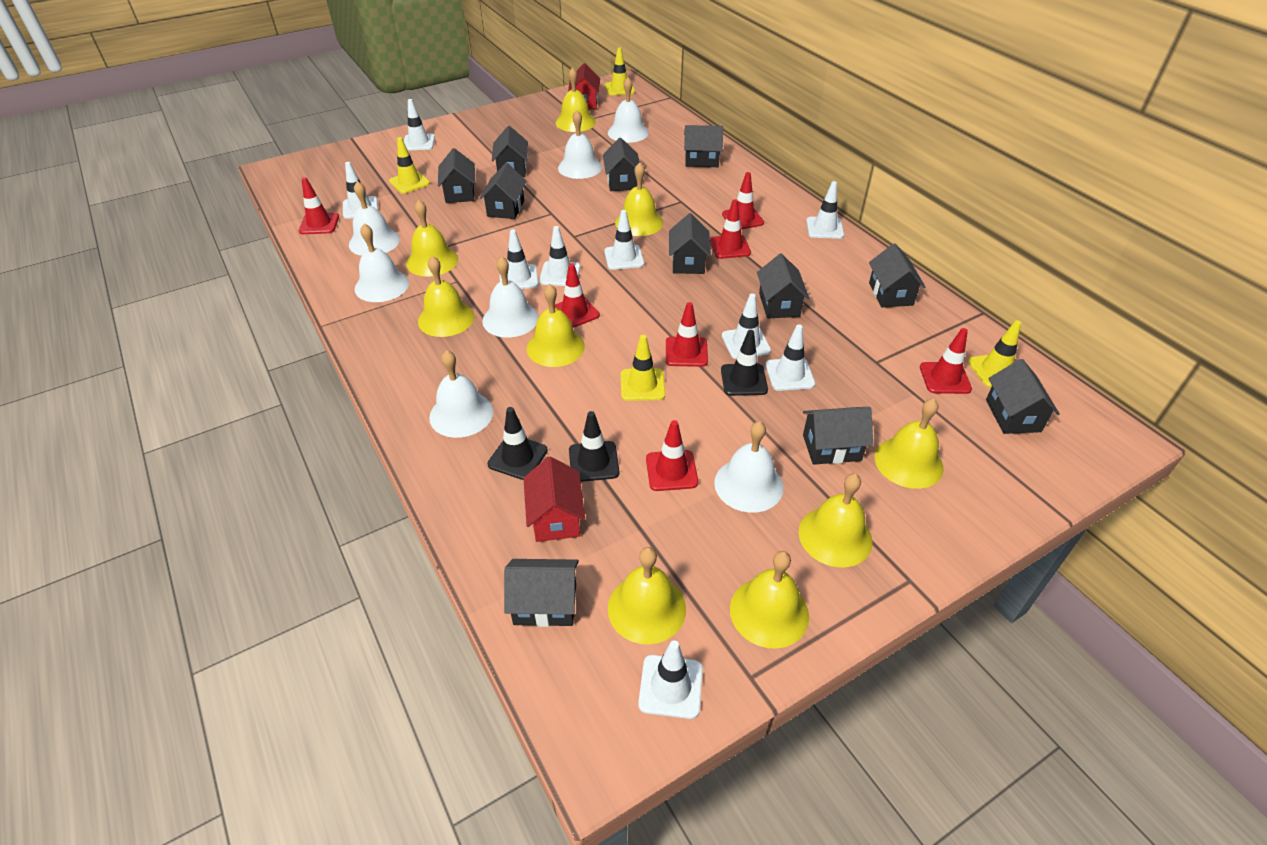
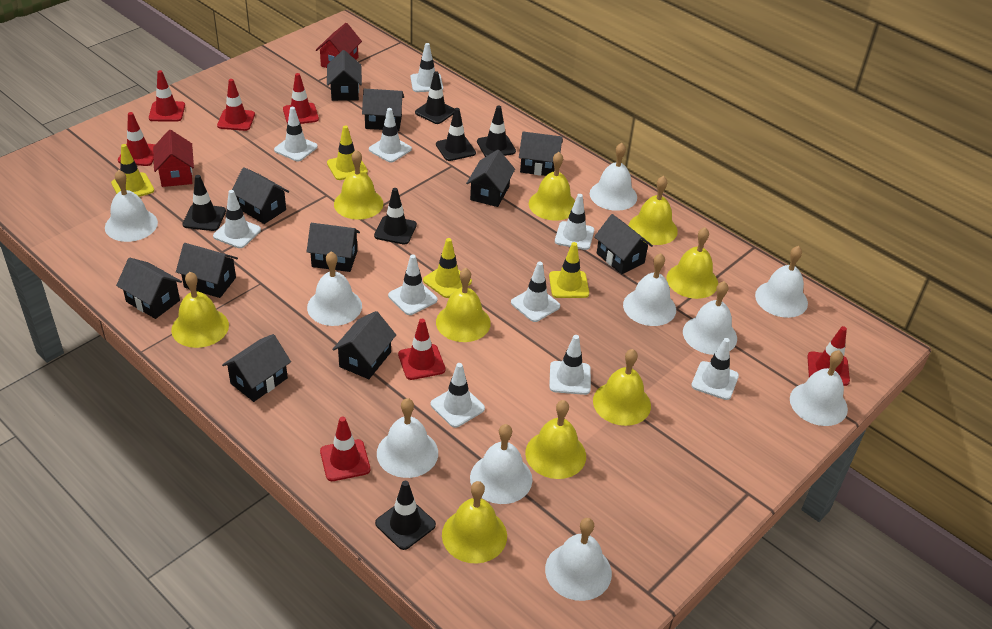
black traffic cone: [488,407,548,480] [569,411,619,482] [721,330,768,396] = 3 -> [183,175,226,231] [374,188,417,245] [375,481,436,550] [415,71,455,124] [436,108,476,161] [477,106,516,157] = 6
white bell: [349,181,400,256] [355,224,409,302] [429,350,493,438] [482,256,539,337] [558,110,602,179] [608,77,649,143] [714,421,784,513] = 7 -> [105,170,158,242] [307,252,362,326] [377,398,438,478] [470,424,532,504] [545,518,612,601] [590,143,637,211] [623,253,676,326] [683,281,737,355] [755,246,808,318] [790,350,848,426] = 10
white traffic cone: [343,162,378,219] [404,99,435,150] [500,229,538,289] [539,226,580,286] [604,210,644,270] [638,640,703,719] [722,293,771,359] [765,324,815,391] [806,181,844,239] = 9 -> [213,190,261,248] [274,107,318,161] [369,108,412,162] [388,255,438,315] [410,43,443,92] [431,363,485,428] [511,261,560,322] [549,335,591,395] [555,194,594,250] [691,338,739,400] = 10

